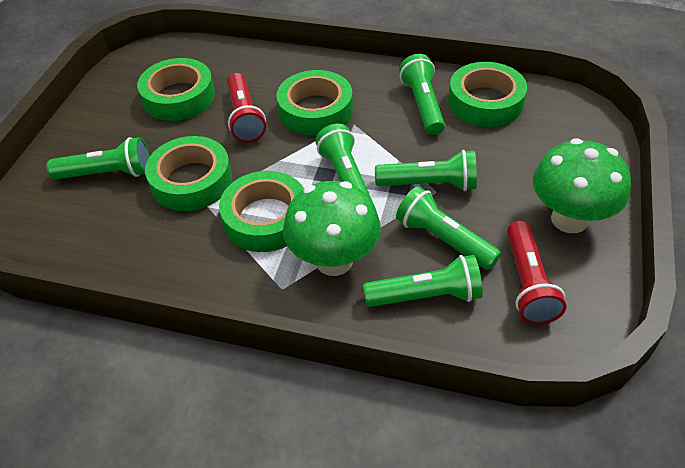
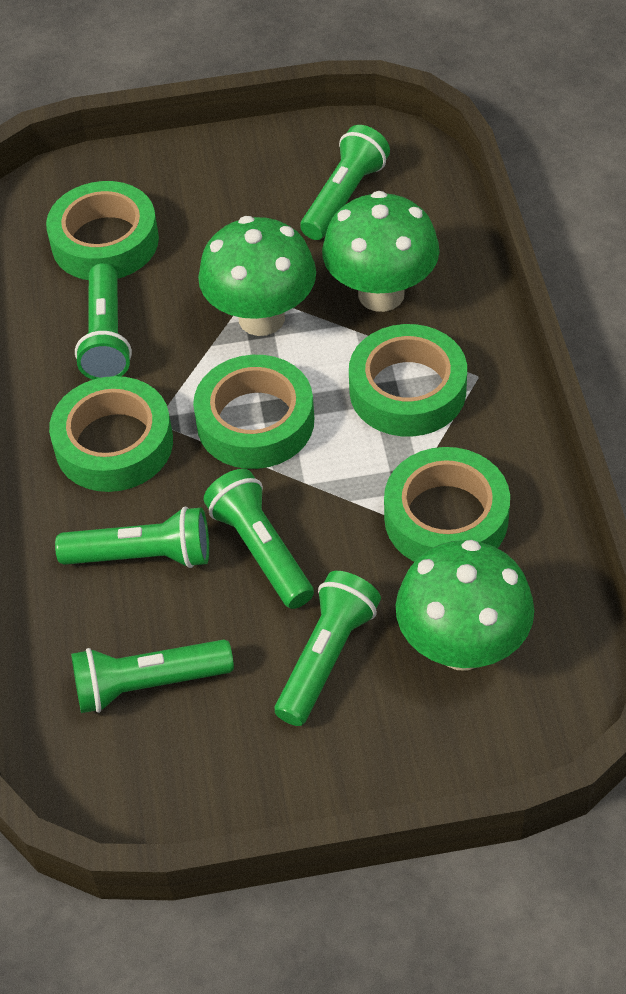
green mushroom: [283,181,381,276] [533,138,631,233] = 2 -> [198,216,316,336] [322,191,440,312] [396,540,534,671] = 3
red flashlight: [227,73,266,143] [507,221,567,325] = 2 -> none = 0

